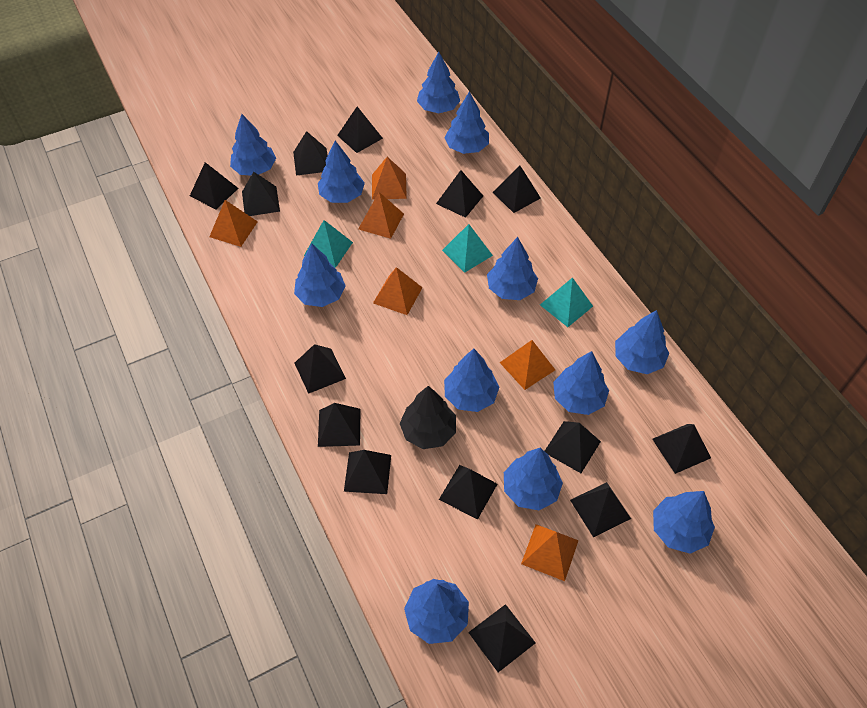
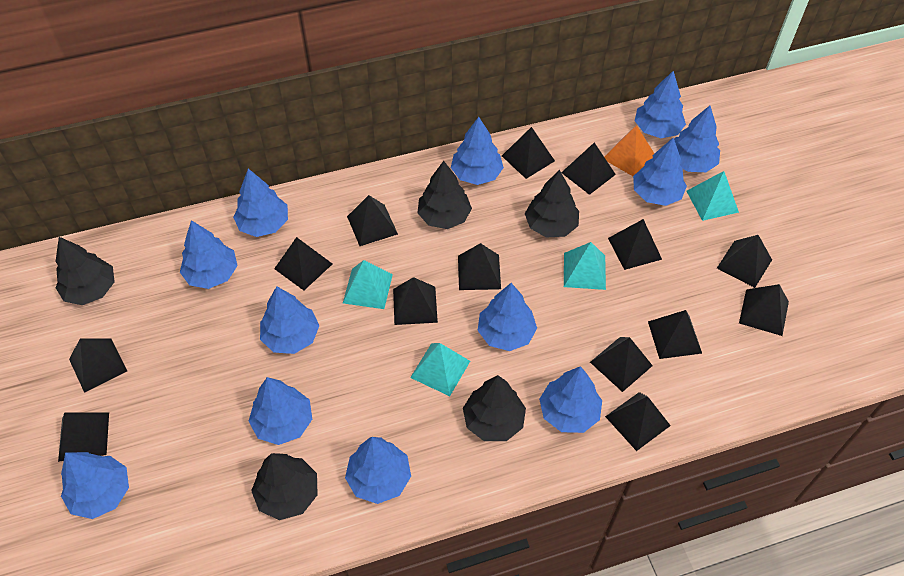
black tree: [400,386,456,449] = 1 -> [55,237,115,305] [251,453,318,520] [418,161,472,229] [463,375,526,441] [525,170,579,238] = 5
orange pyramid: [209,200,258,247] [358,192,404,239] [372,157,407,200] [373,267,423,315] [500,340,555,390] [521,524,579,581] = 6 -> [605,125,655,176] = 1
turquoise pyramid: [304,220,353,268] [442,224,493,273] [540,277,593,327] = 3 -> [343,260,393,309] [410,343,470,396] [564,242,606,290] [686,171,739,221] = 4

